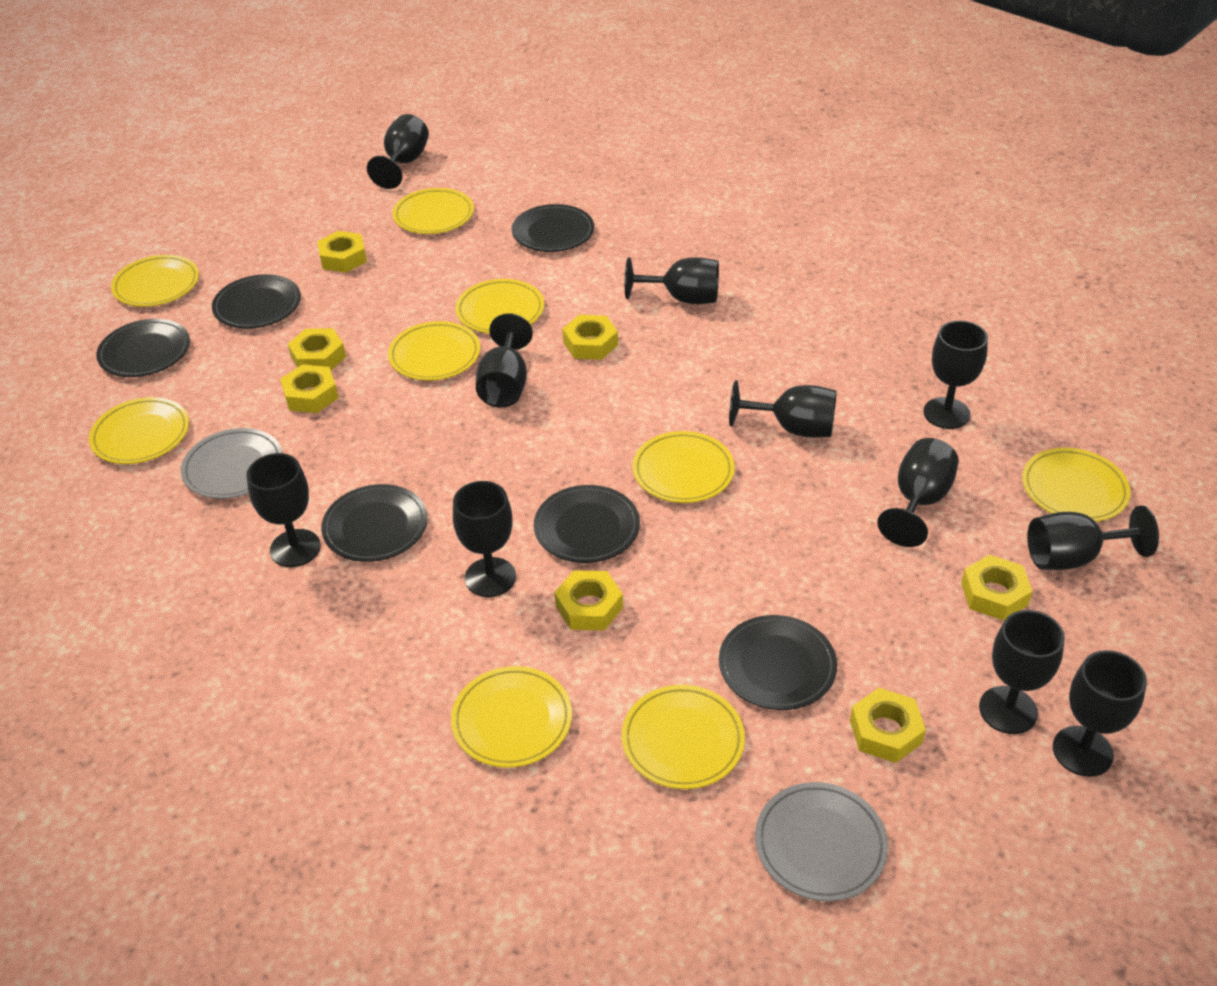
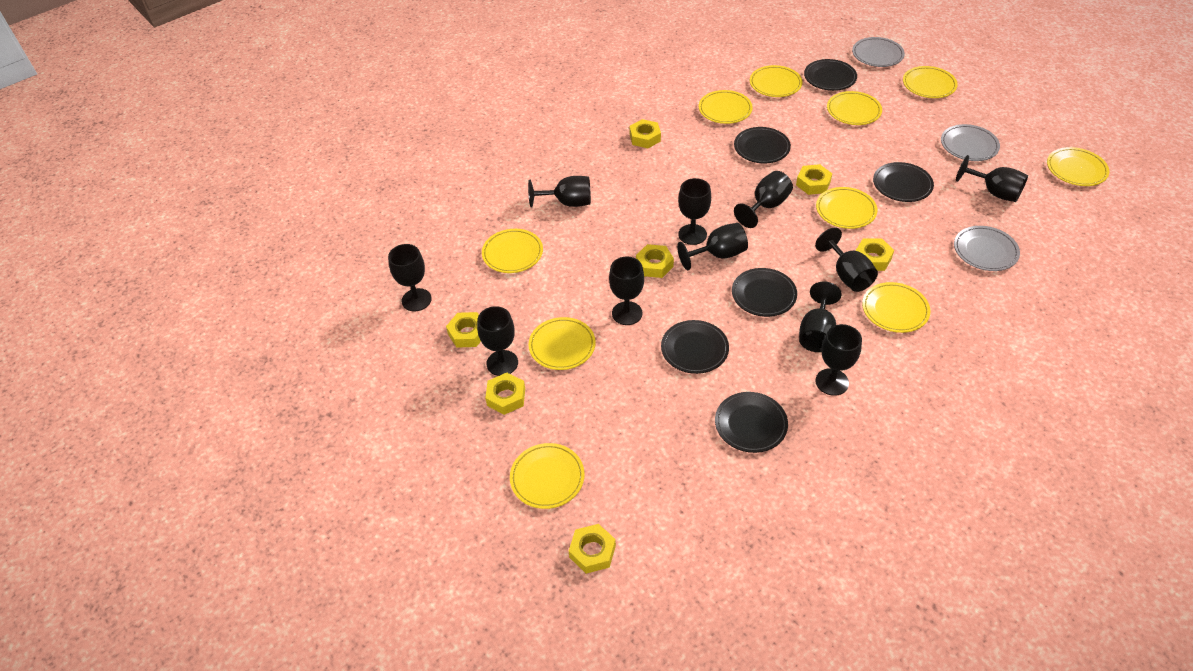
grey plate: [181,428,283,499] [755,782,888,901] = 2 -> [852,37,905,67] [941,124,1000,161] [954,226,1020,271] = 3
yellow plate: [89,397,189,464] [111,255,199,307] [388,321,480,381] [393,188,474,234] [451,666,572,768] [455,279,544,334] [621,685,745,789] [633,431,735,503] [1022,448,1131,522] = 9 -> [482,229,543,273] [510,443,585,509] [528,317,596,370] [699,90,753,124] [750,65,802,97] [816,187,877,229] [827,91,882,125] [862,282,930,333] [903,66,958,98] [1047,147,1109,186] = 10

